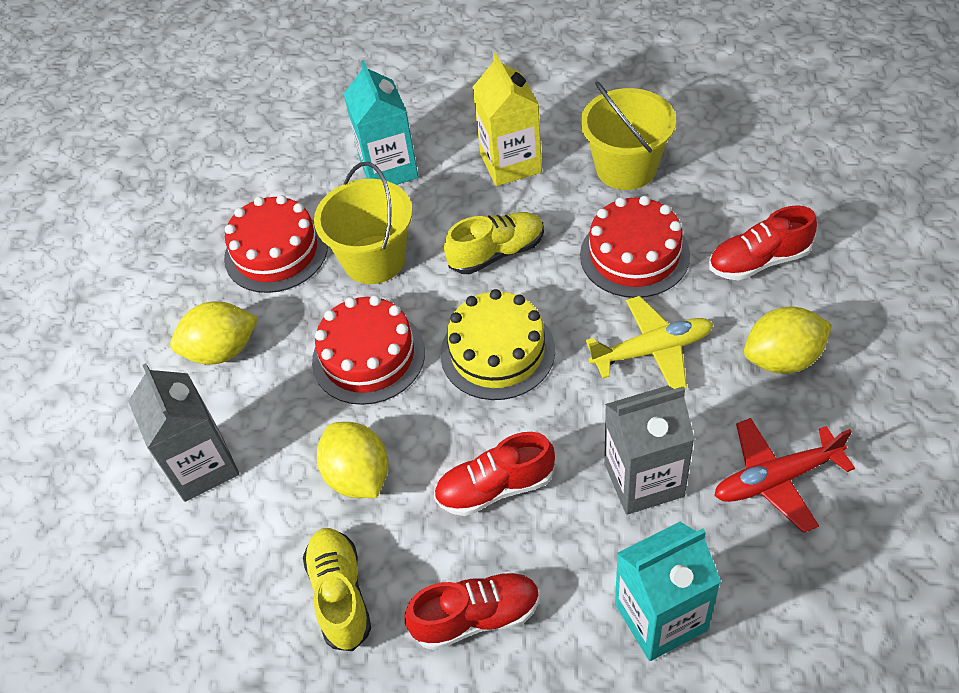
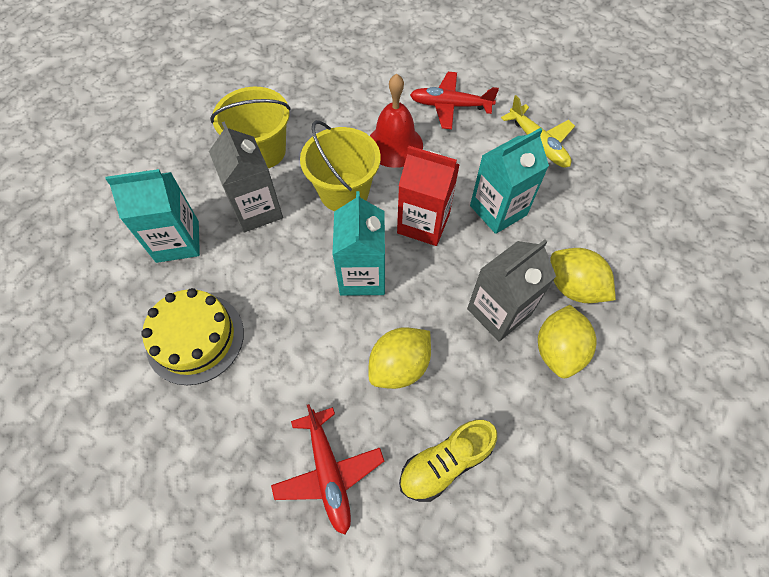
red bell: none = 0 -> [370,74,423,168] = 1
red cake: [224,195,328,293] [312,295,425,405] [580,196,690,298] = 3 -> none = 0
red carton: none = 0 -> [397,146,460,246] = 1
red plane: [714,418,855,533] = 1 -> [271,404,384,535] [410,72,499,129] = 2
red shoe: [405,571,540,650] [434,432,555,516] [709,205,817,281] = 3 -> none = 0
turquoise carton: [344,60,418,185] [615,522,721,661] = 2 -> [105,169,200,263] [332,191,385,296] [470,128,549,234] = 3
yellow carton: [472,53,542,186] = 1 -> none = 0
yellow shoe: [303,528,371,651] [444,212,544,274] = 2 -> [399,420,497,502] = 1

